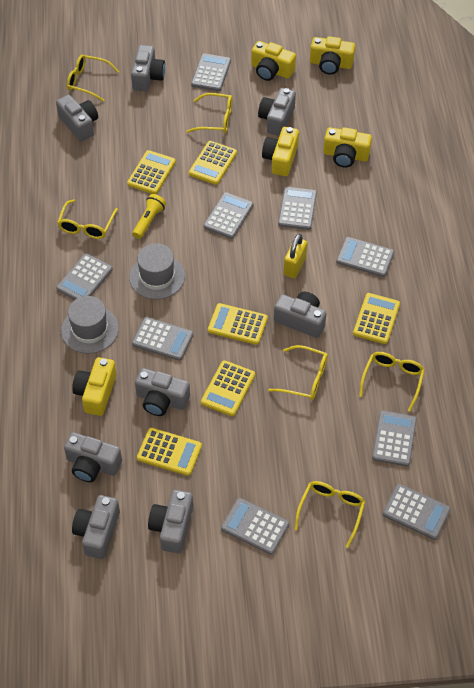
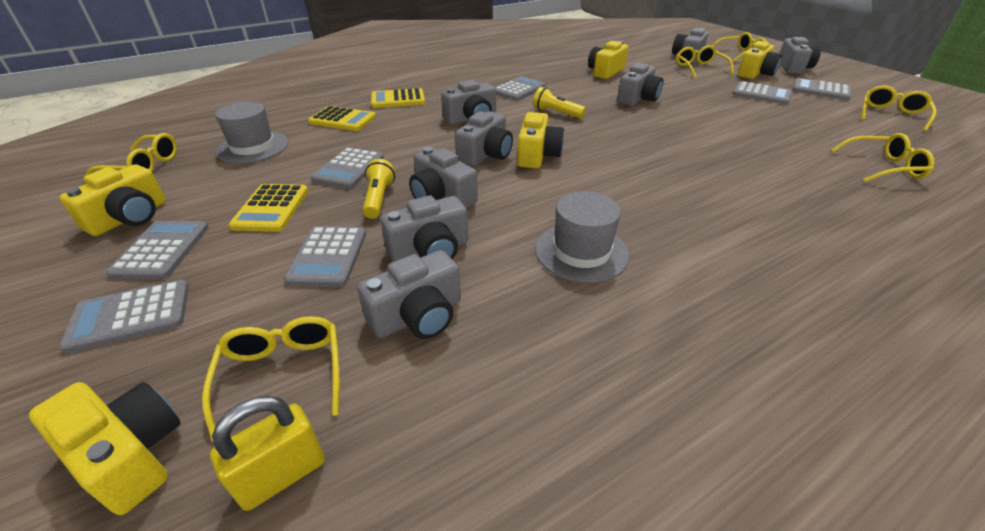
grey calculator: [56,254,113,300] [132,317,193,361] [191,53,231,91] [203,192,253,239] [221,498,289,555] [278,187,317,230] [336,237,394,277] [372,410,417,467] [383,484,451,540] = 9 -> [59,280,189,353] [106,221,209,279] [284,226,366,287] [311,147,384,189] [495,76,546,101] [732,81,792,105] [792,78,851,100] = 7
yellow calculator: [127,150,176,194] [137,428,202,476] [189,141,237,185] [201,360,255,416] [208,303,268,345] [353,293,400,344] = 6 -> [228,184,308,232] [308,106,376,131] [371,88,425,108] = 3
yellow flashlight: [132,194,166,239] = 1 -> [362,159,395,219] [533,87,586,119] = 2

